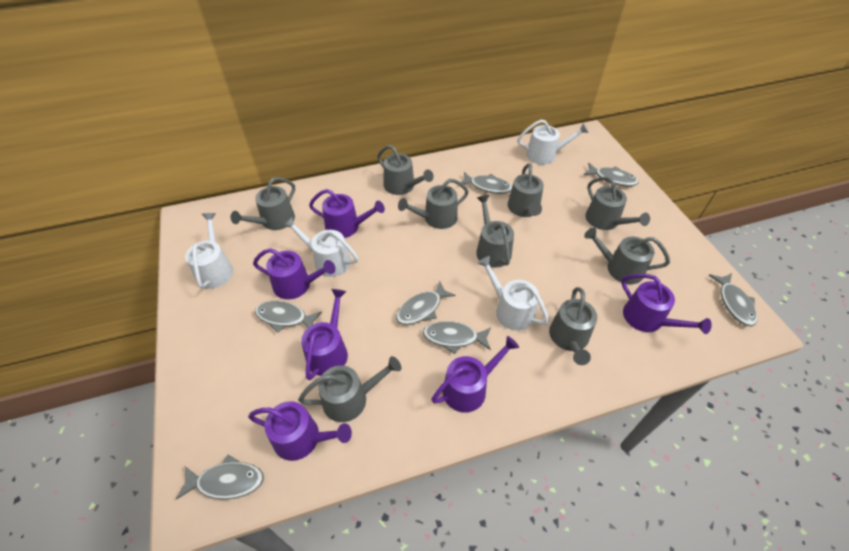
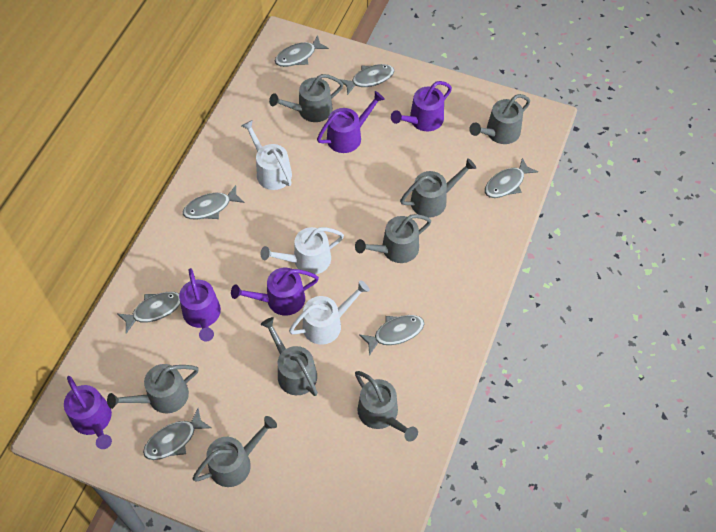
grey watering can: [230,177,295,230] [298,356,401,422] [377,145,434,195] [398,179,469,229] [476,195,514,268] [508,163,544,217] [549,287,597,365] [584,227,670,284] [585,176,650,230] = 9 -> [107,364,199,414] [193,416,277,487] [260,317,318,396] [269,74,343,122] [355,214,431,263] [355,371,418,442] [400,158,476,218] [469,94,530,144] = 8
purple watering can: [248,401,352,461] [253,248,335,299] [301,289,348,380] [309,189,385,238] [431,336,519,413] [621,274,711,334] = 6 -> [64,376,112,449] [179,268,221,342] [231,268,319,316] [317,91,385,153] [391,81,452,131] = 5
white watering can: [185,213,233,289] [283,217,358,277] [477,256,549,331] [517,119,589,165] = 4 -> [241,120,292,190] [261,227,344,275] [289,280,370,345] = 3

